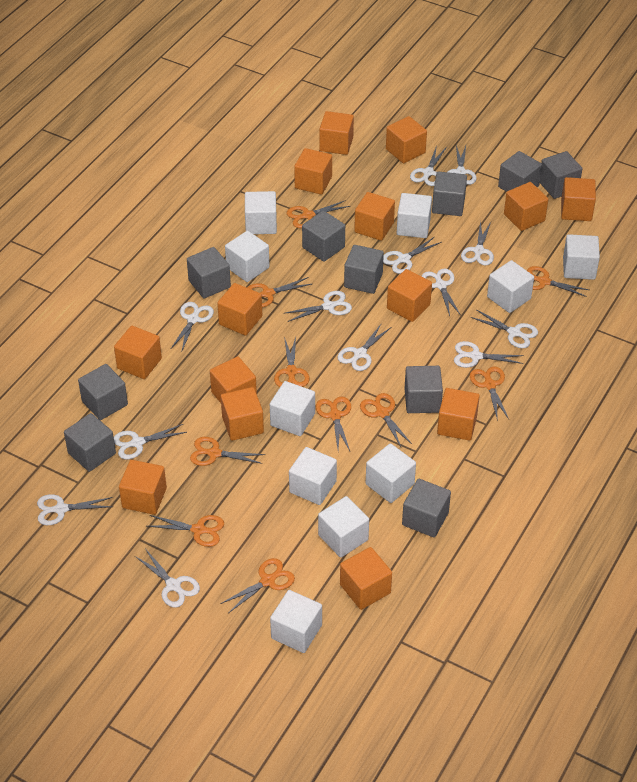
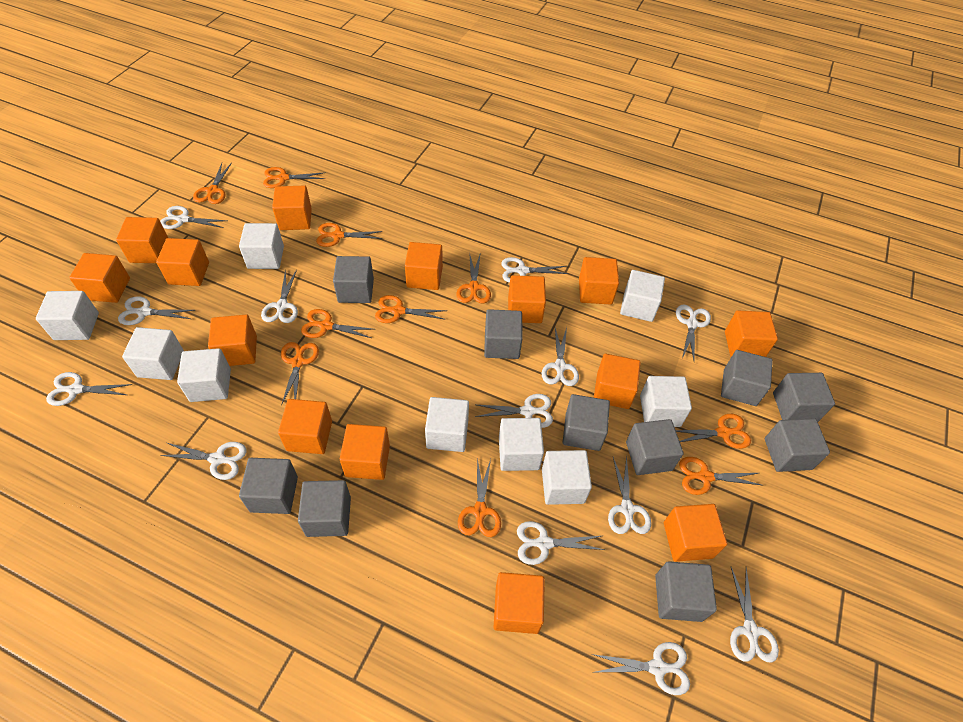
white cube: [225,231,270,282] [245,191,277,234] [270,381,315,436] [270,590,322,653] [289,447,337,505] [318,496,369,558] [366,443,416,503] [397,193,432,238] [487,260,534,313] [563,234,600,280] = 10 -> [36,291,99,340] [122,327,184,380] [177,348,231,402] [239,223,284,269] [425,397,469,452] [499,418,544,471] [542,450,592,505] [620,270,665,322] [640,376,692,427] = 9

